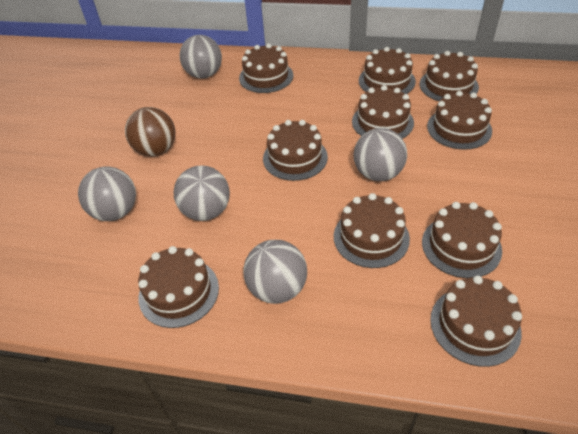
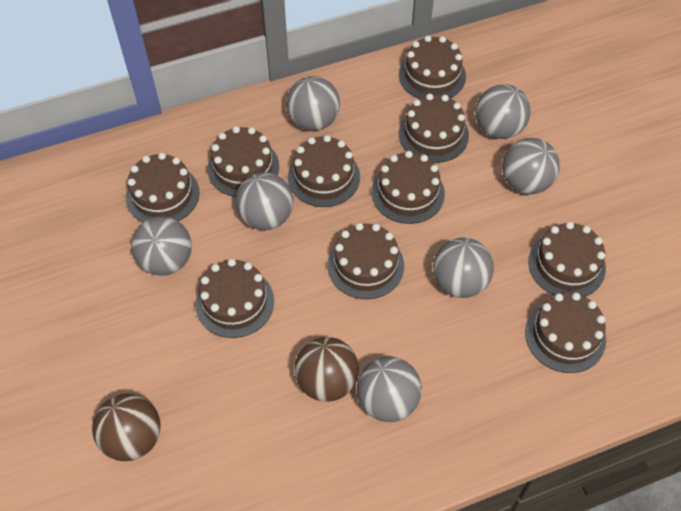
brown ball: [125,107,175,157] = 1 -> [92,394,160,461] [295,337,359,402] = 2
grey ball: [78,166,136,221] [174,165,230,221] [180,35,222,79] [243,240,307,304] [353,128,407,181] = 5 -> [131,216,192,276] [236,172,293,230] [286,76,340,131] [357,356,422,422] [433,238,494,298] [476,84,531,139] [502,138,560,194] = 7

